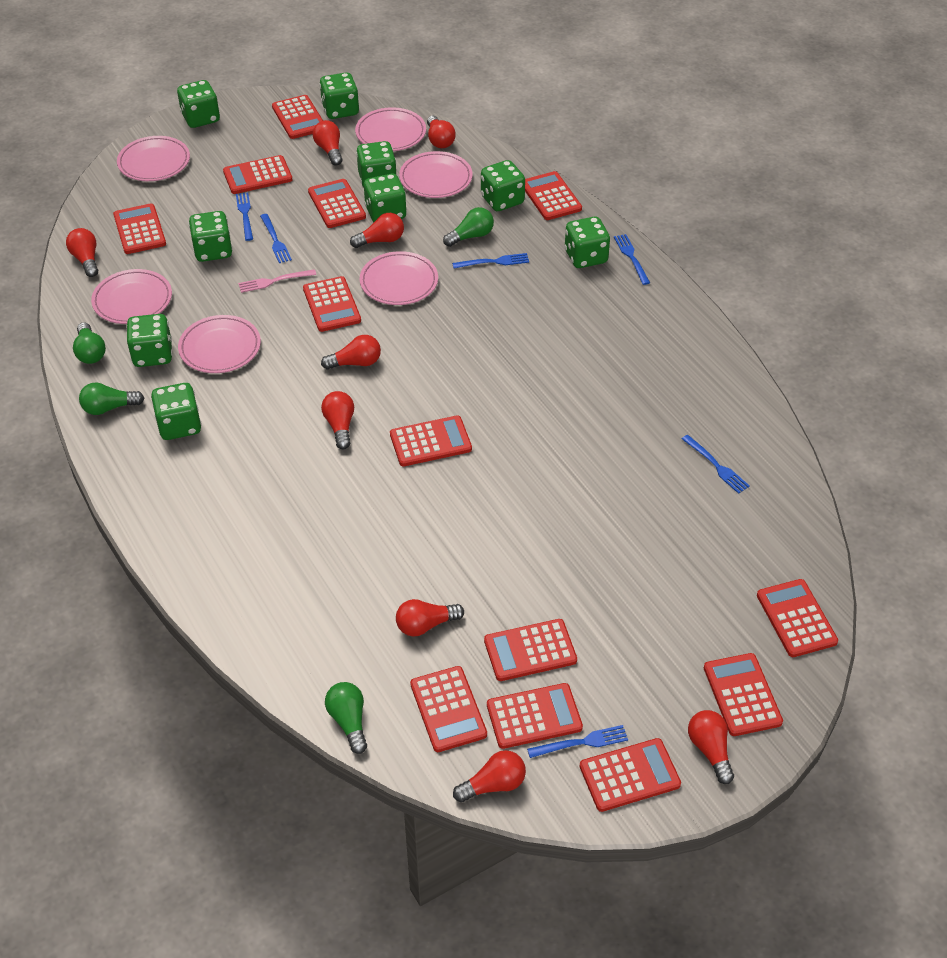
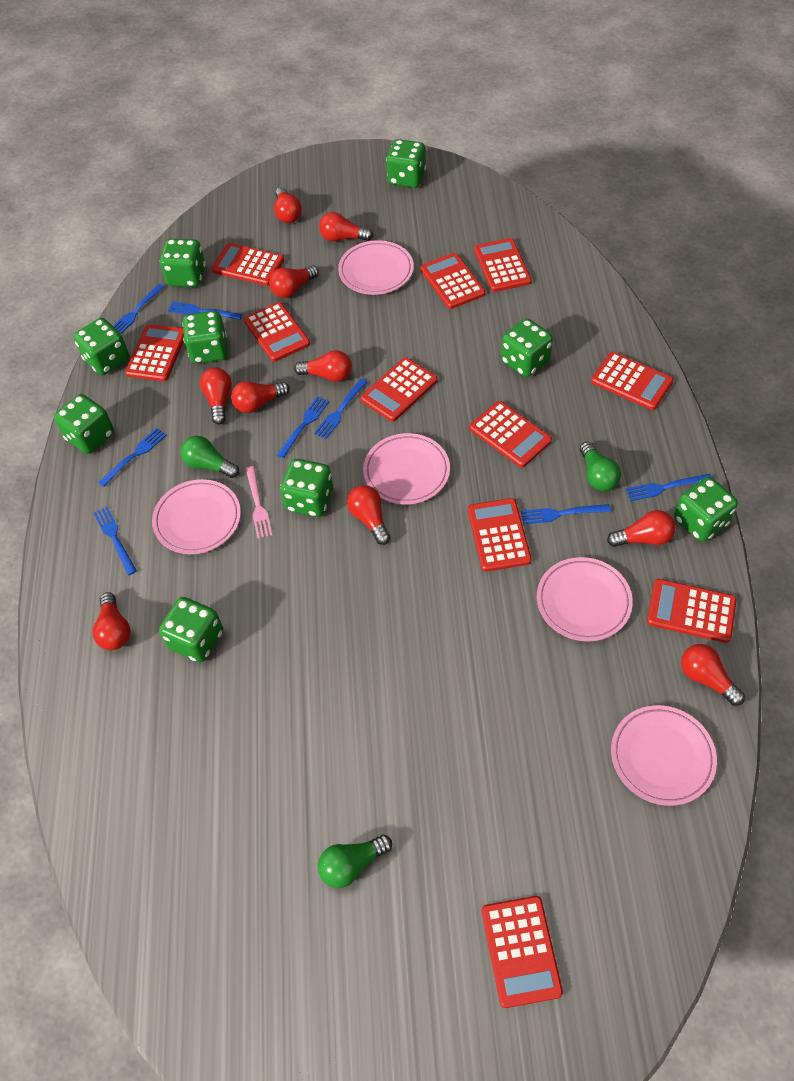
blue fork: [236,192,253,241] [260,214,292,263] [452,253,529,269] [527,725,628,758] [614,234,650,285] [682,435,750,494] = 6 -> [94,507,137,575] [98,428,167,487] [113,284,164,334] [168,301,242,320] [277,396,329,458] [314,379,367,439] [521,504,611,524] [626,474,713,501] = 8
green light bulb: [73,322,106,364] [79,383,144,415] [325,682,367,754] [443,207,494,247] = 4 -> [181,436,239,478] [318,835,392,888] [580,442,621,491] = 3
pink plate: [91,269,172,324] [117,136,190,181] [178,315,261,373] [355,107,426,151] [360,251,438,305] [399,151,473,198] = 6 -> [152,479,241,554] [338,240,414,295] [363,433,450,505] [537,557,633,642] [611,705,717,806] = 5
red calculator: [113,204,166,254] [223,155,292,194] [272,95,323,139] [303,276,361,332] [308,179,366,228] [390,415,472,466] [410,666,487,752] [484,619,577,681] [487,683,583,749] [525,171,582,220] [580,738,681,812] [704,653,783,736] [757,579,838,657] = 13 -> [125,324,184,381] [212,243,284,286] [244,302,310,362] [361,357,438,422] [420,253,485,309] [468,498,532,572] [469,401,552,467] [474,238,532,292] [482,896,563,1008] [591,352,674,410] [647,579,737,643] = 11
red light bulb: [66,228,98,277] [313,120,343,166] [321,335,381,370] [321,391,354,449] [350,213,404,248] [396,599,464,637] [427,116,456,148] [453,750,526,802] [688,710,734,784] = 9 -> [92,592,130,650] [200,367,232,425] [231,381,290,413] [269,265,319,298] [274,187,302,223] [294,350,352,382] [319,212,373,241] [347,485,390,545] [607,510,676,547] [681,644,745,706] = 10

